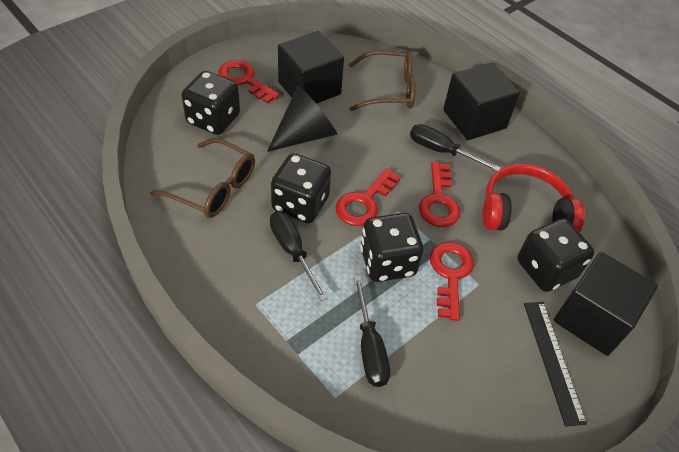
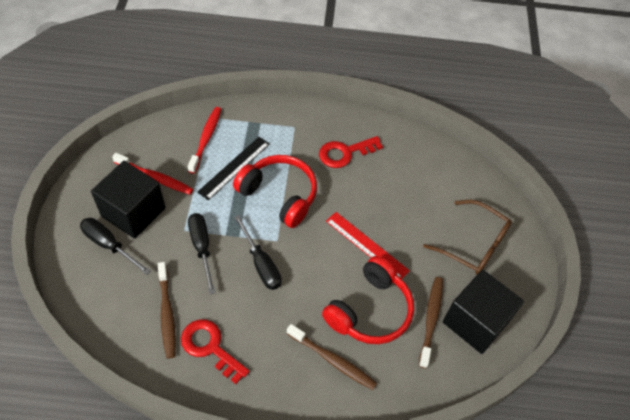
black cone: [267,85,337,152] = 1 -> none = 0
black cube: [278,31,344,104] [443,63,520,140] [554,252,658,356] = 3 -> [91,161,165,239] [443,270,524,354] = 2
black dice: [181,71,240,135] [271,153,331,223] [360,213,424,282] [518,218,594,292] = 4 -> none = 0
brown glasses: [150,138,255,218] [349,50,415,111] = 2 -> [423,200,512,274] = 1
brown toothbrush: none = 0 -> [158,262,176,359] [287,324,377,390] [419,277,443,368] = 3
red headphones: [483,164,585,232] = 1 -> [233,155,317,228] [322,256,414,344] = 2
red key: [218,60,280,104] [336,168,401,226] [419,162,461,227] [430,242,474,321] = 4 -> [181,319,250,384] [319,136,383,168] = 2
red ruler: none = 0 -> [326,212,410,279] = 1
red toothbrush: none = 0 -> [112,153,193,195] [188,107,221,174] = 2

